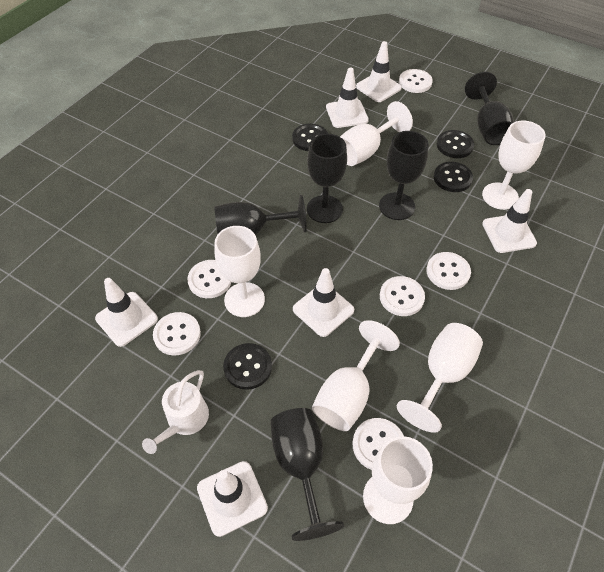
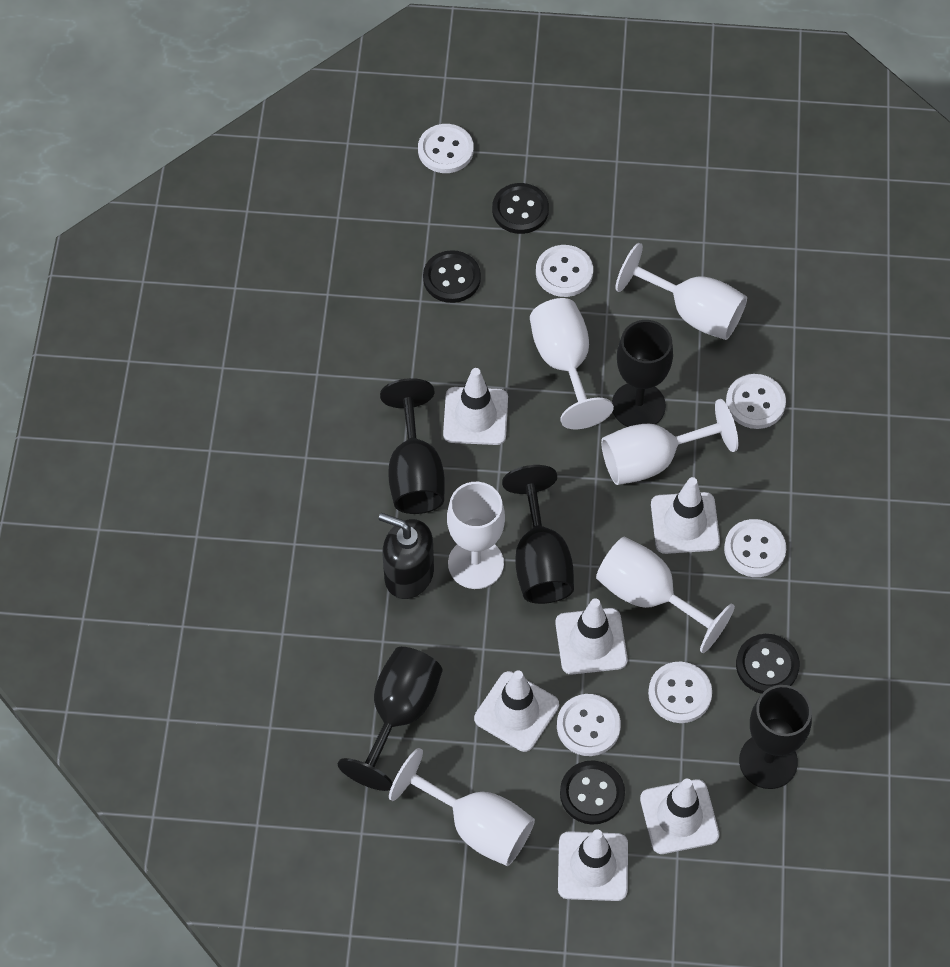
black soap dispenser: none = 0 -> [379,513,434,599] = 1
white watering can: [142,370,209,454] = 1 -> none = 0

